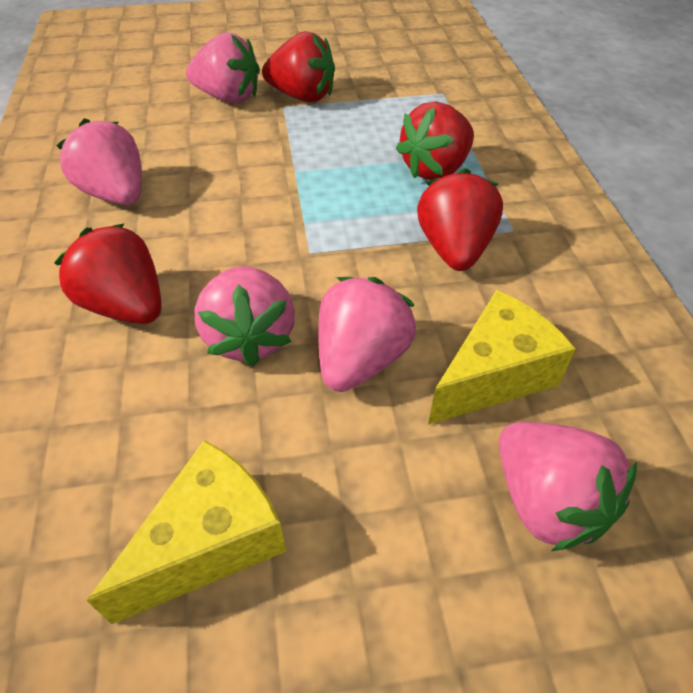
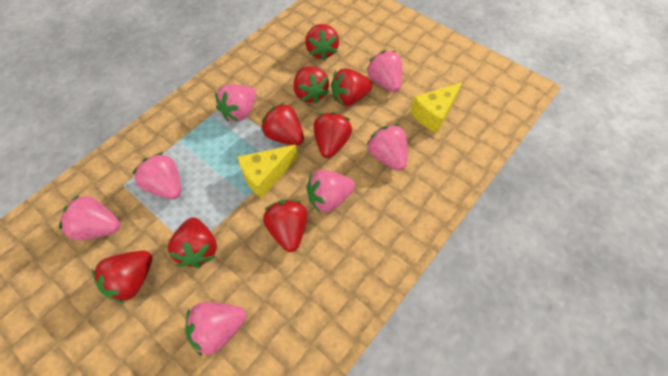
pink strawberry: [56,118,142,205] [186,32,260,103] [195,266,295,366] [318,277,416,392] [499,422,637,551] = 5 -> [59,195,120,240] [132,152,181,199] [186,302,246,356] [215,85,256,122] [307,170,355,213] [367,50,402,92] [367,124,408,171] = 7
red strawberry: [54,224,162,324] [262,31,335,102] [396,102,474,180] [417,168,503,271] = 4 -> [92,251,152,304] [168,217,217,268] [261,103,304,146] [263,200,307,252] [294,66,329,104] [305,24,339,60] [313,112,352,158] [331,68,373,106] = 8

